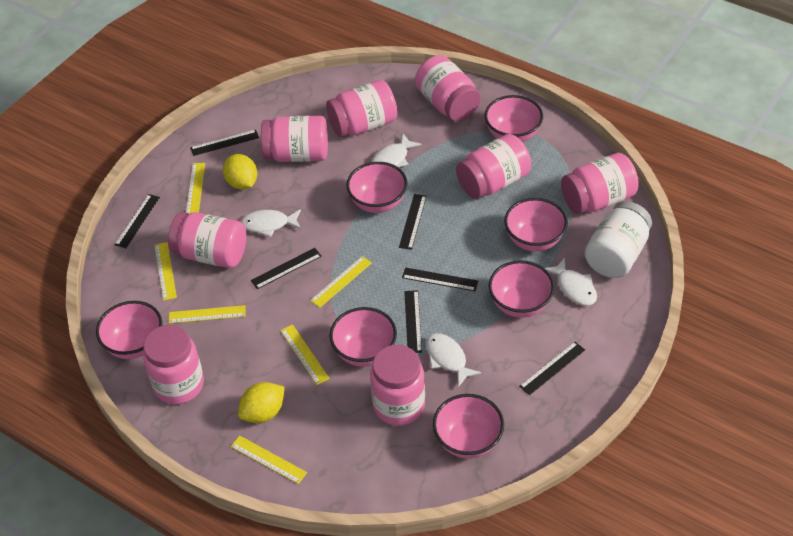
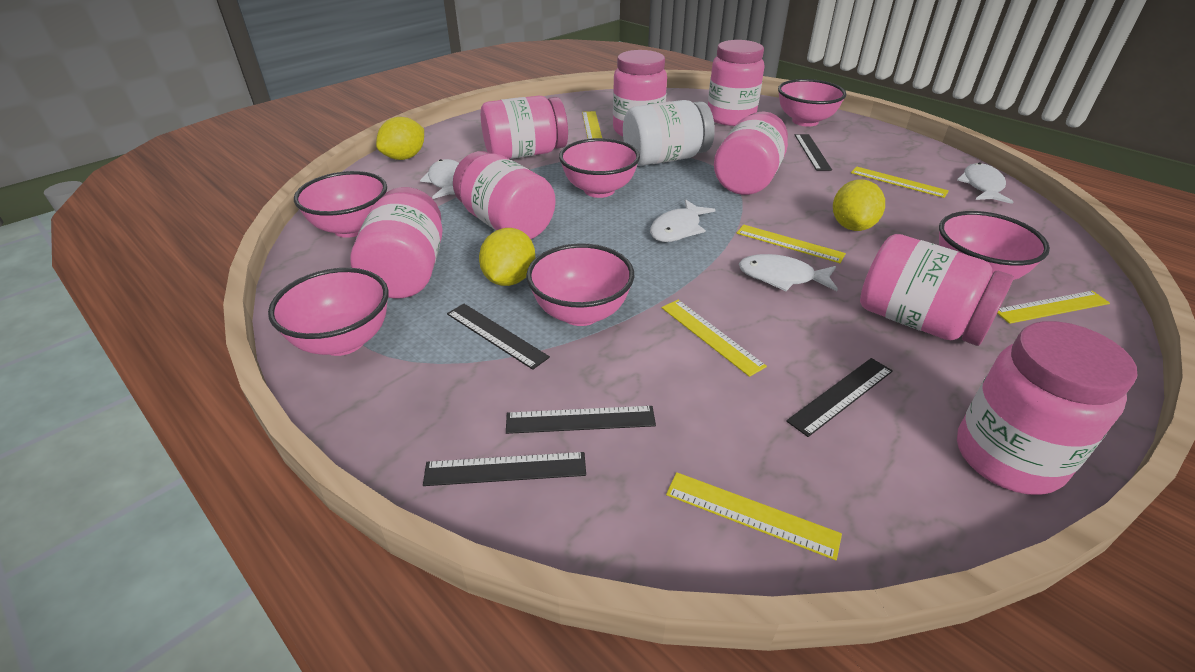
black ruler: [115,194,160,248] [190,130,259,156] [251,248,322,289] [399,194,427,250] [402,267,478,291] [404,290,422,353] [519,342,585,395] = 7 -> [423,452,586,486] [447,304,550,370] [506,406,656,434] [786,358,893,437] [795,134,832,171] = 5
pink bowl: [96,301,163,359] [330,307,397,367] [346,162,408,213] [433,394,504,459] [484,95,543,142] [488,260,555,318] [504,198,568,252] = 7 -> [268,268,389,356] [294,171,387,238] [526,243,634,326] [559,138,640,198] [778,79,846,127] [939,211,1050,280] = 6
yellow lemon: [223,154,257,190] [238,382,285,423] = 2 -> [376,117,424,160] [479,228,535,286] [833,179,885,231] = 3

